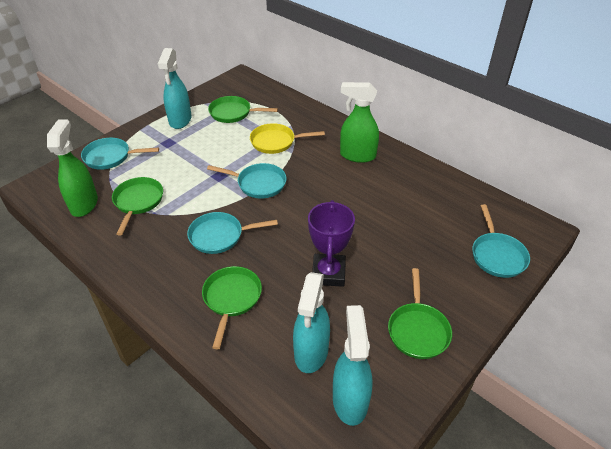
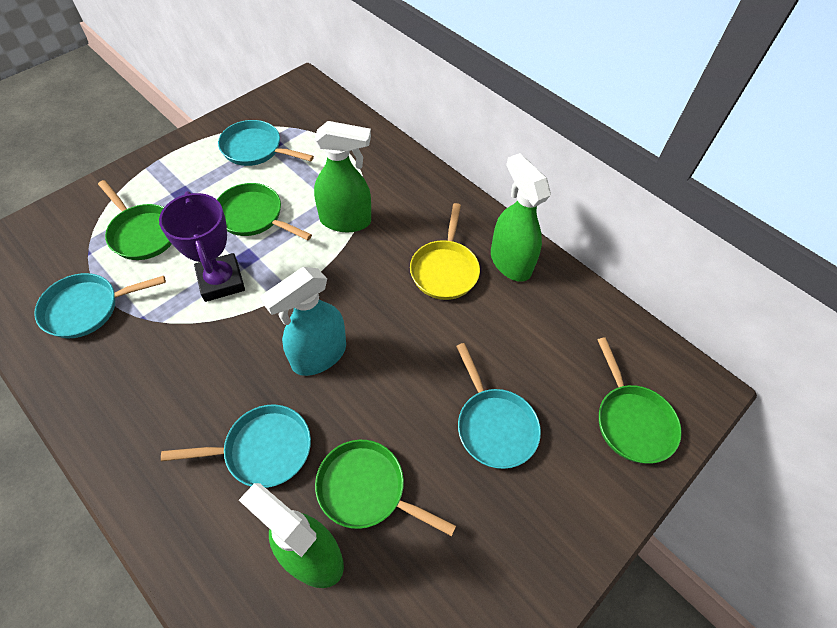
green spray bottle: [47,119,98,217] [340,82,379,163] = 2 -> [239,483,344,588] [314,121,371,232] [491,153,551,282] = 3
turquoise spray bottle: [158,48,191,129] [293,272,330,373] [333,305,373,426] = 3 -> [260,267,346,376] = 1

